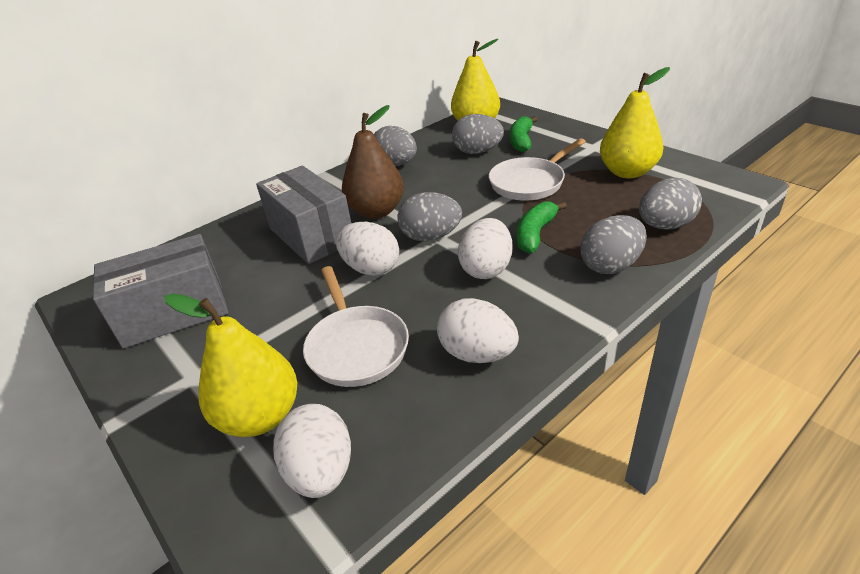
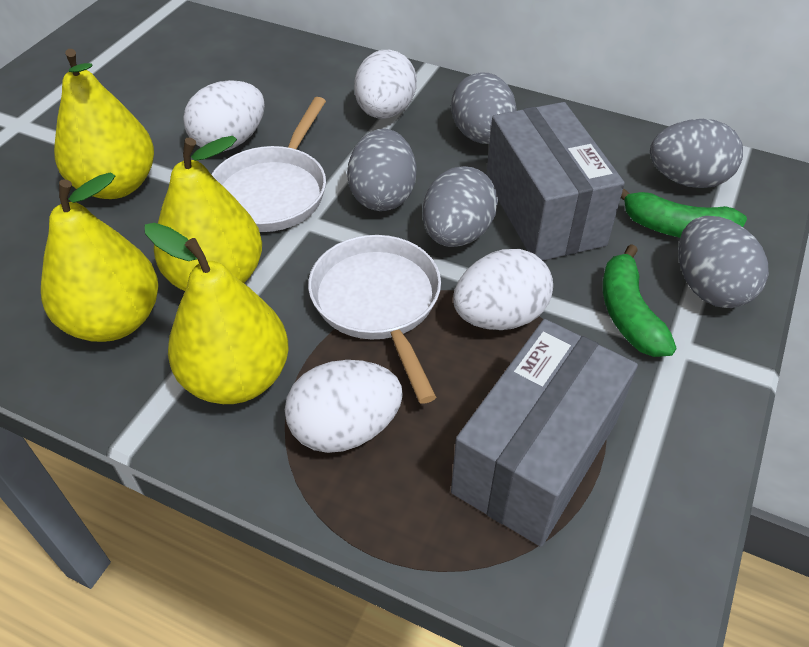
brown pear: [342,105,404,219] = 1 -> none = 0
yellow pear: [165,293,297,437] [451,39,500,121] [600,67,670,178] = 3 -> [41,172,158,342] [54,49,154,199] [144,223,289,404] [154,136,262,291] = 4

